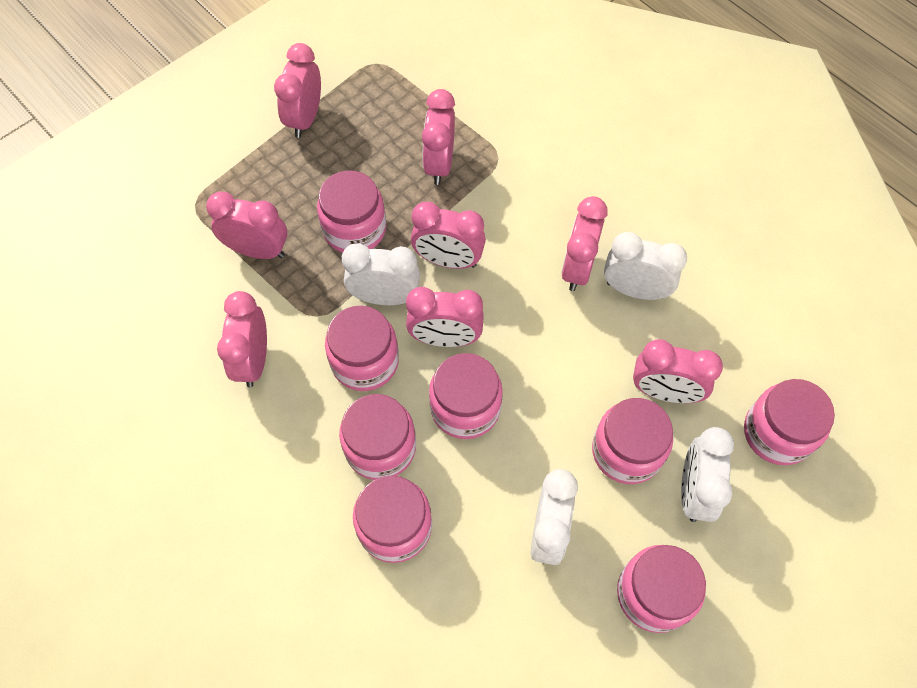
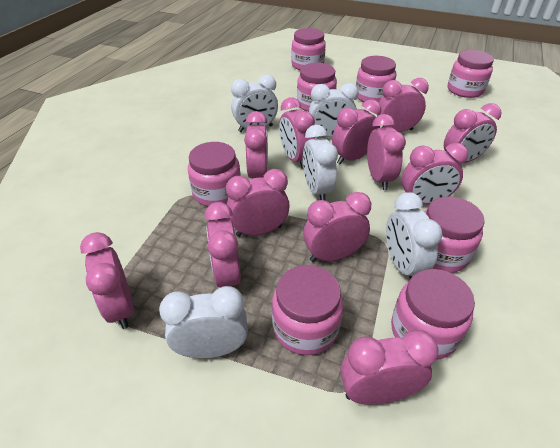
pink clock: [206,191,288,259] [217,291,267,387] [274,43,321,138] [406,287,484,347] [411,202,486,269] [422,89,455,185] [561,196,608,291] [633,339,723,403] = 8 -> [80,232,134,329] [204,202,241,287] [226,169,290,237] [244,111,268,179] [279,98,315,169] [303,192,371,262] [332,99,381,164] [340,330,439,404] [367,114,406,190] [377,78,429,132] [402,143,468,205] [444,103,501,163] = 12
white clock: [342,243,420,305] [531,469,578,565] [604,232,687,300] [681,427,734,522] = 4 -> [159,286,248,358] [231,75,278,132] [303,125,338,200] [309,83,359,137] [386,192,443,279] = 5

